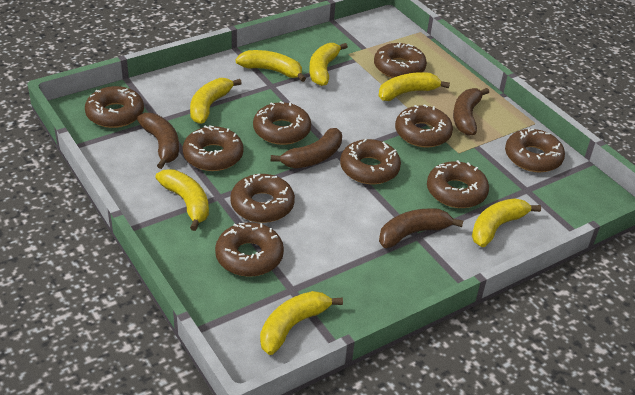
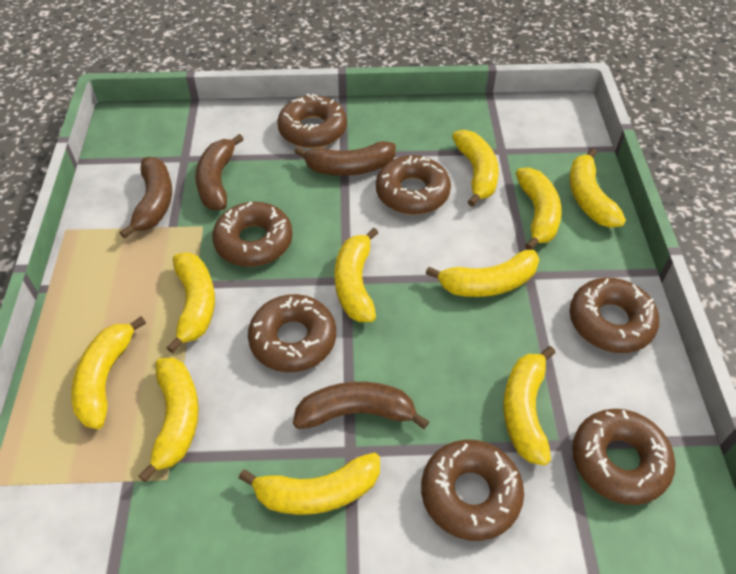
brown donut: [85,86,144,128] [183,125,244,171] [215,222,284,277] [230,174,295,223] [253,101,311,145] [340,139,401,184] [374,43,427,78] [395,104,453,148] [427,160,489,208] [505,129,565,172] = 10 -> [212,202,293,267] [248,294,336,372] [277,94,347,148] [376,155,451,215] [421,440,524,541] [569,278,659,353] [572,409,675,505] = 7
yellow banana: [155,169,209,231] [190,78,242,124] [235,50,306,82] [260,291,343,355] [309,43,348,86] [379,72,450,101] [472,198,541,247] = 7 -> [71,316,146,429] [139,358,199,482] [167,252,215,353] [239,453,380,515] [334,228,378,322] [426,250,539,297] [452,130,499,207] [503,346,555,466] [516,167,562,250] [569,148,626,228] = 10

